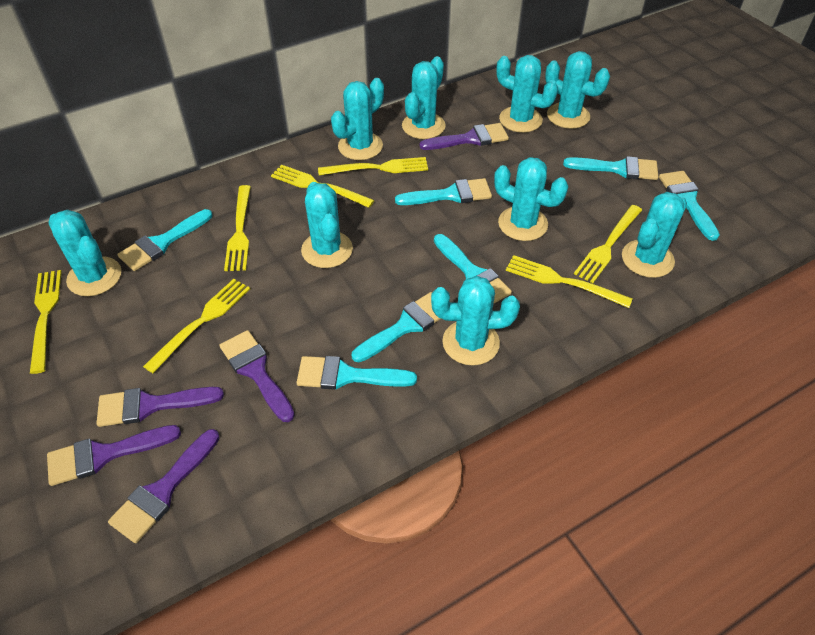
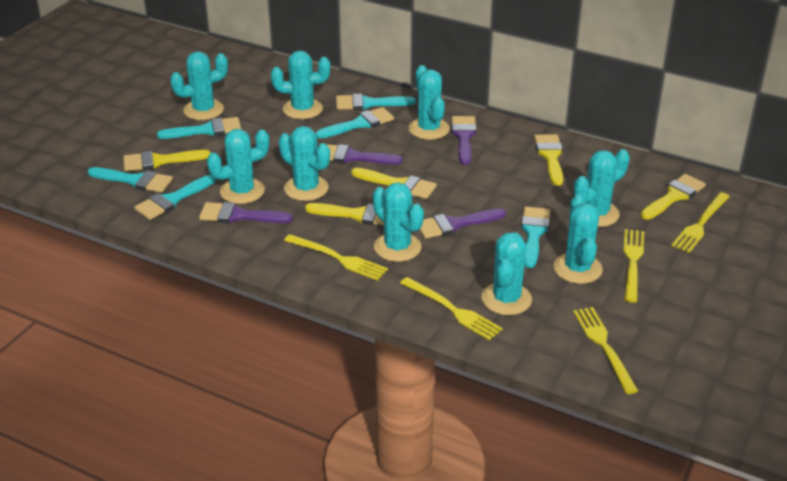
purple brush: [47,425,181,486] [96,387,224,427] [108,429,220,543] [219,330,295,422] [419,123,509,150] = 5 -> [199,202,293,223] [326,144,403,165] [420,208,506,239] [452,116,476,165] = 4
turquoise brush: [117,209,212,271] [296,356,417,390] [352,292,441,362] [395,178,492,205] [434,234,512,304] [563,156,659,180] [659,171,720,241] = 7 -> [88,167,173,193] [134,175,216,220] [157,117,241,139] [316,107,394,138] [336,94,416,110] [521,206,550,268] = 6
yellow brush: none = 0 -> [123,150,210,171] [305,203,384,225] [351,168,437,199] [534,134,563,186] [640,174,706,220] = 5
yellow fork: [30,270,62,374] [143,279,250,373] [224,185,251,271] [271,165,375,208] [318,157,428,176] [506,255,633,308] [574,205,642,283] = 7 -> [284,234,388,281] [400,277,503,340] [573,307,638,394] [623,229,644,303] [671,192,730,253] = 5

